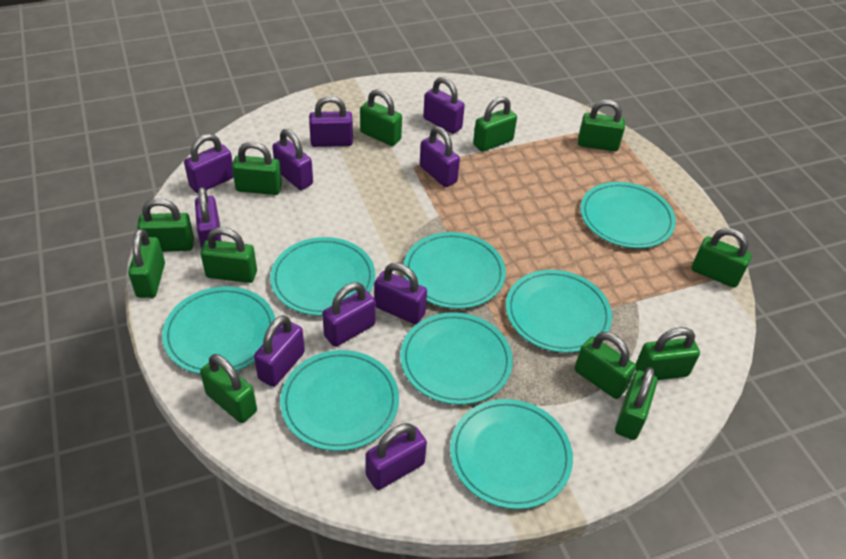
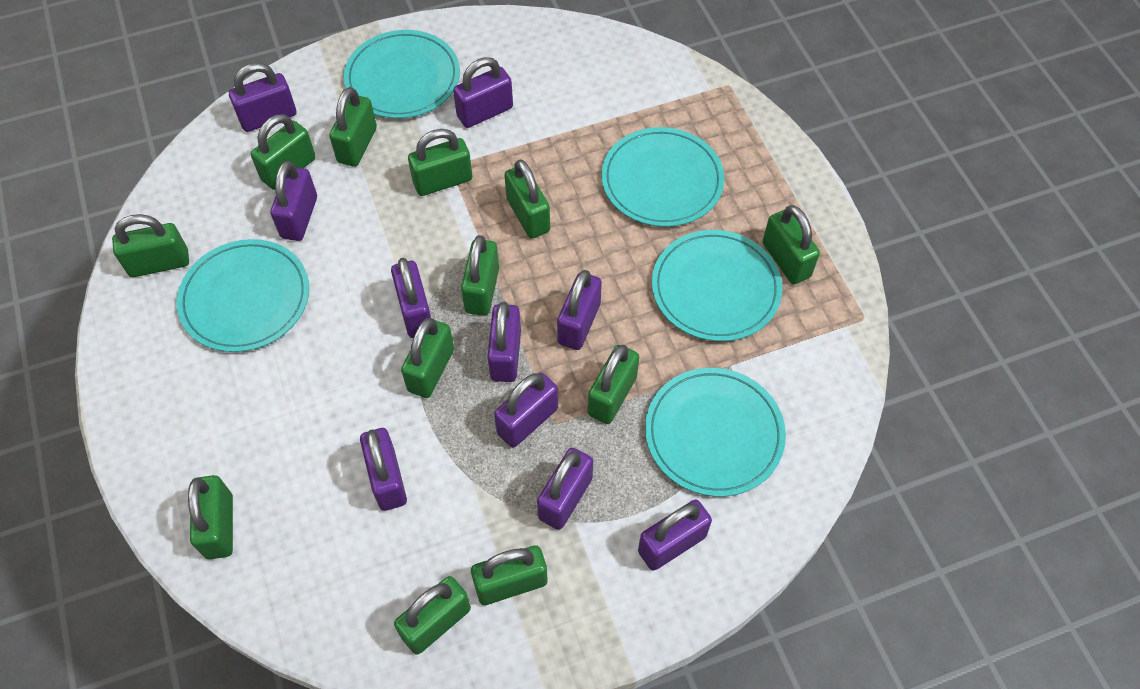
turquoise plate: [162,286,275,374] [270,237,375,316] [280,350,399,451] [400,312,513,405] [404,232,506,309] [450,399,573,509] [506,270,612,353] [580,182,676,249] = 8 -> [177,239,309,352] [344,30,460,118] [601,127,725,227] [645,368,786,497] [652,230,783,341] = 5

